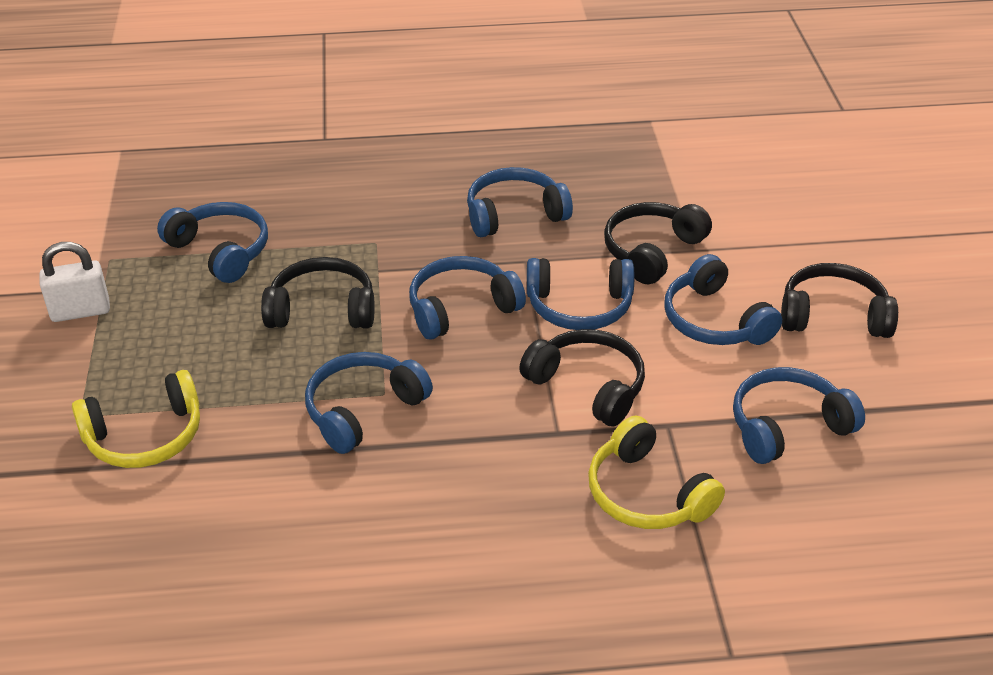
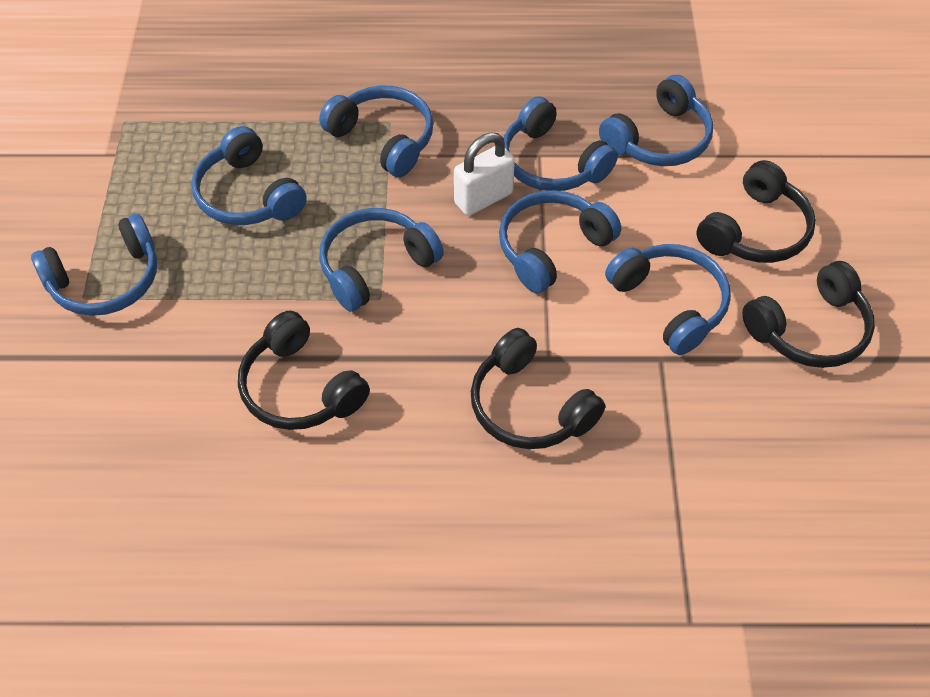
blue headphones: [157,202,268,283] [305,352,433,454] [409,256,526,340] [467,167,573,237] [527,258,634,330] [664,254,782,345] [733,367,865,464] = 7 -> [31,214,157,316] [191,126,307,225] [319,85,433,177] [319,208,444,312] [499,190,621,293] [504,96,618,191] [599,75,713,166] [605,244,731,355] = 8
yellow headphones: [72,370,200,468] [588,415,725,529] = 2 -> none = 0

